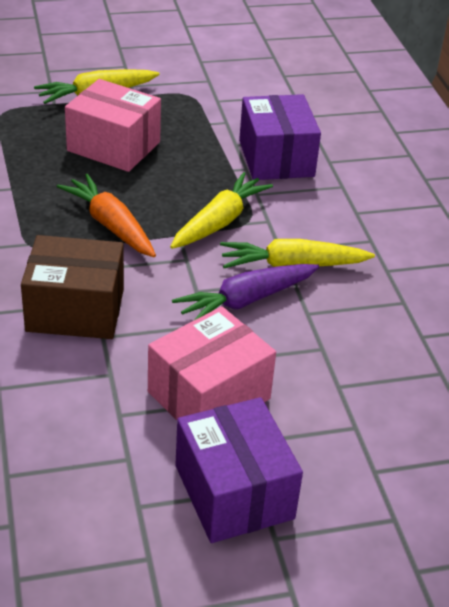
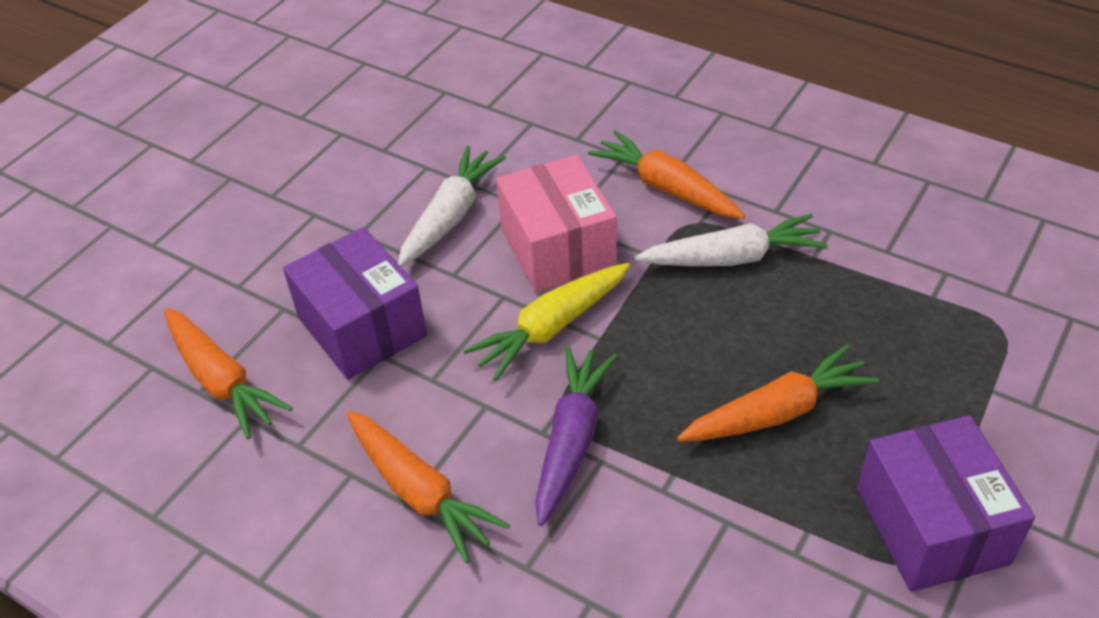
brown box: [21,235,124,339] = 1 -> none = 0
orange carrot: [57,174,156,257] = 1 -> [164,308,293,439] [347,411,510,564] [588,130,745,219] [677,344,879,441] = 4
pink box: [65,79,161,172] [148,306,276,420] = 2 -> [496,155,617,293] = 1
white carrot: none = 0 -> [398,146,506,267] [634,214,828,266] = 2
yellow carrot: [34,69,160,104] [170,172,273,249] [220,239,375,268] = 3 -> [463,263,630,381] = 1

